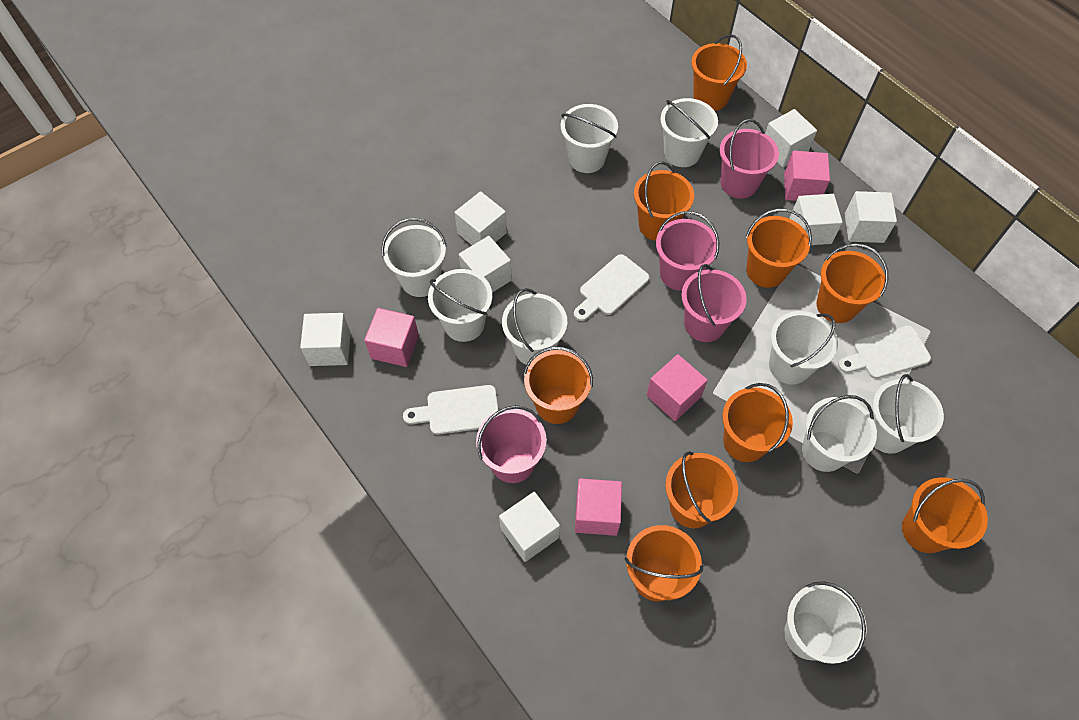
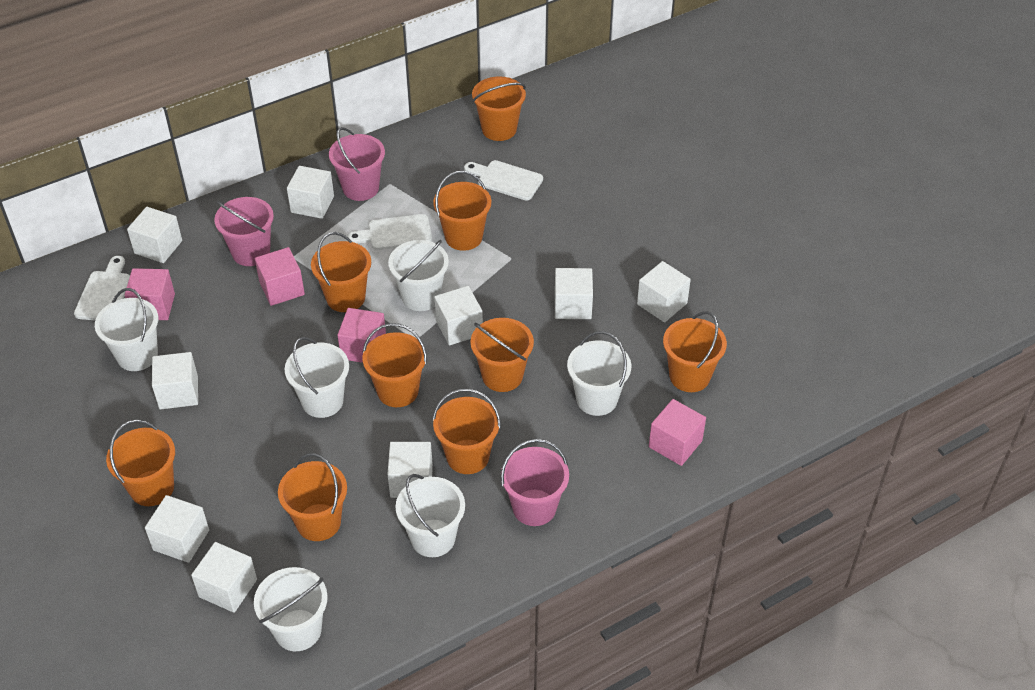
pink bucket: [476,405,547,483] [656,211,719,291] [681,264,747,342] [720,119,779,199] = 4 -> [214,197,274,266] [329,127,385,201] [501,439,569,526] = 3
white bucket: [381,218,447,297] [428,269,492,342] [502,288,567,365] [561,104,618,173] [660,98,718,167] [769,311,838,385] [784,581,867,664] [802,395,877,472] [872,374,944,454] = 9 -> [95,288,158,371] [254,567,328,651] [284,337,349,418] [388,240,449,311] [395,474,465,557] [567,331,631,416] = 6
white cube: [300,313,351,366] [454,191,507,245] [459,236,512,293] [499,492,560,562] [765,109,817,167] [790,194,843,245] [845,191,897,243] = 7 -> [127,207,182,263] [145,495,209,563] [152,352,198,410] [191,542,257,613] [287,166,334,219] [387,442,433,498] [434,286,483,346] [555,268,593,319] [637,261,691,322] = 9

